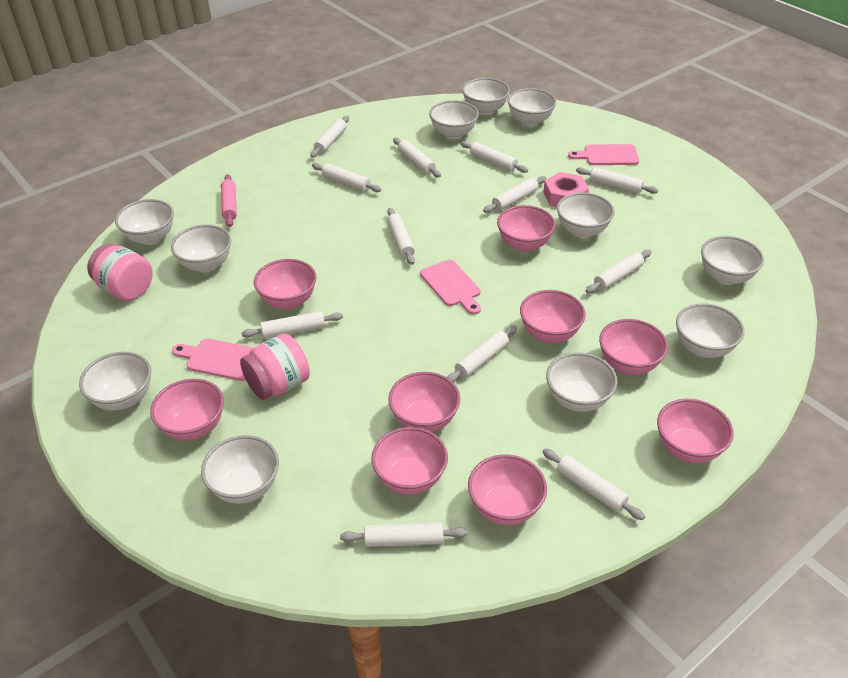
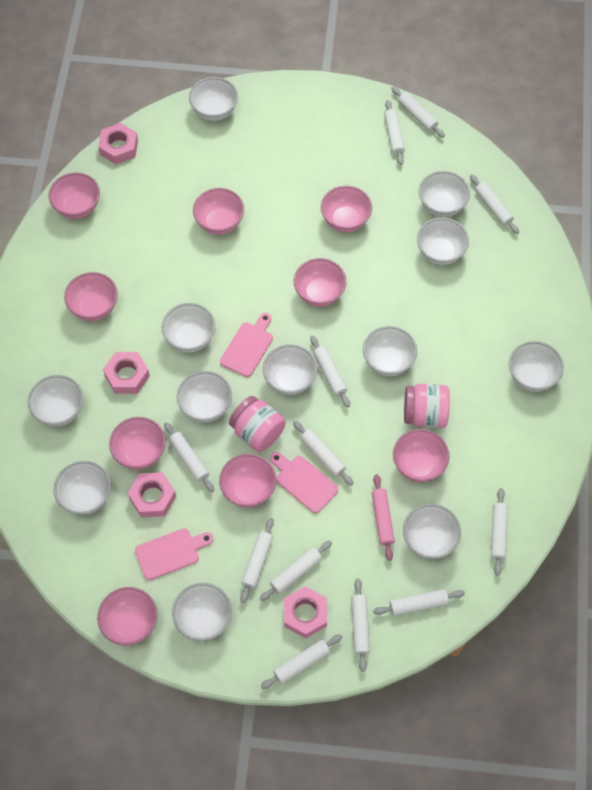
pink nut: [543,172,589,207] = 1 -> [98,123,138,165] [103,352,150,394] [128,472,176,517] [284,586,327,638] = 4
white bowl: [79,352,151,411] [115,199,174,245] [171,225,231,272] [201,435,279,504] [429,100,479,139] [462,78,510,115] [507,88,556,126] [546,352,617,412] [557,192,614,238] [676,303,744,358] [701,236,764,285] = 11 -> [28,375,83,426] [54,461,111,515] [162,303,216,352] [172,583,232,641] [177,371,232,422] [189,77,238,121] [263,344,318,395] [363,326,417,376] [403,504,461,559] [417,218,469,265] [419,171,470,217] [509,341,564,392] = 12

